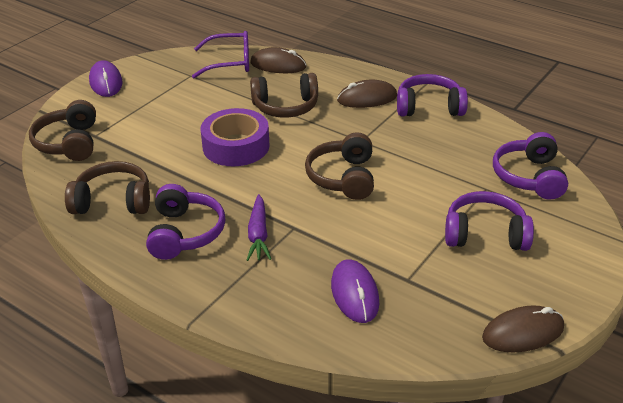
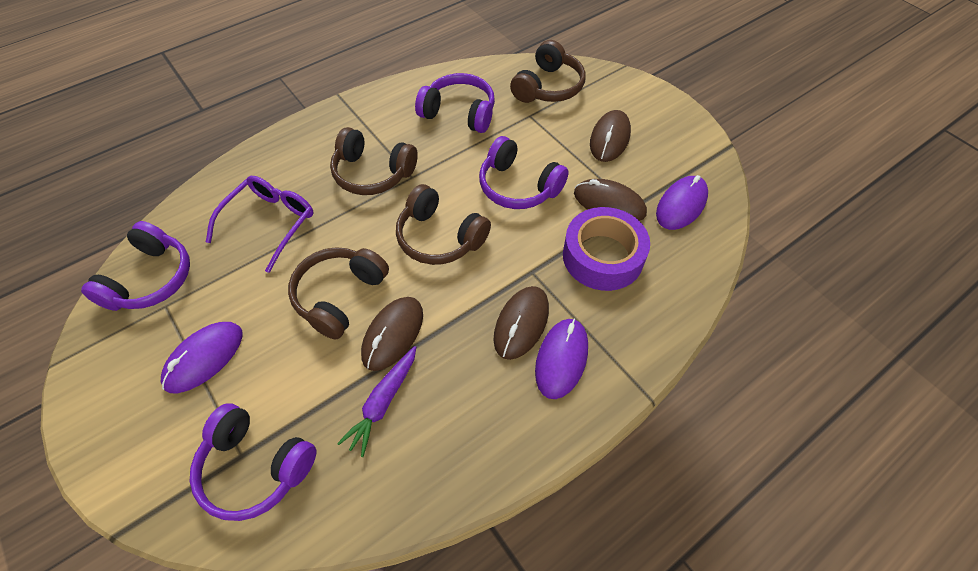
brown mouse: [250,47,306,73] [337,80,397,108] [482,305,564,352] = 3 -> [361,297,423,371] [494,286,549,360] [574,179,647,221] [590,110,631,162] = 4
purple mouse: [89,60,122,97] [331,259,379,323] = 2 -> [161,322,243,393] [535,318,588,399] [656,175,708,230] = 3

